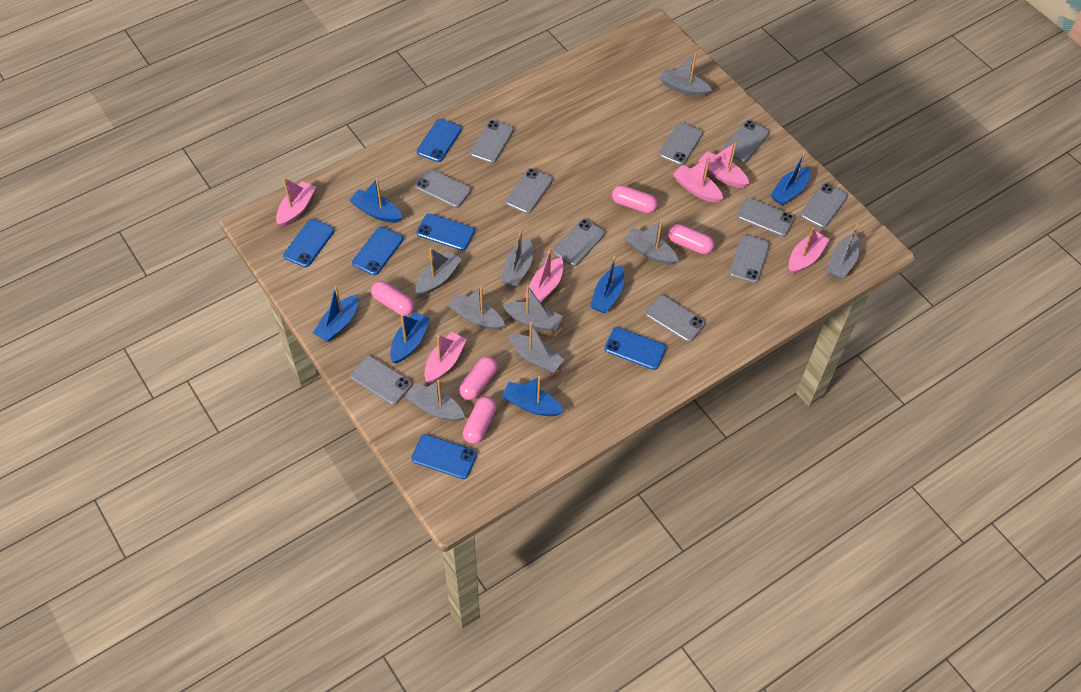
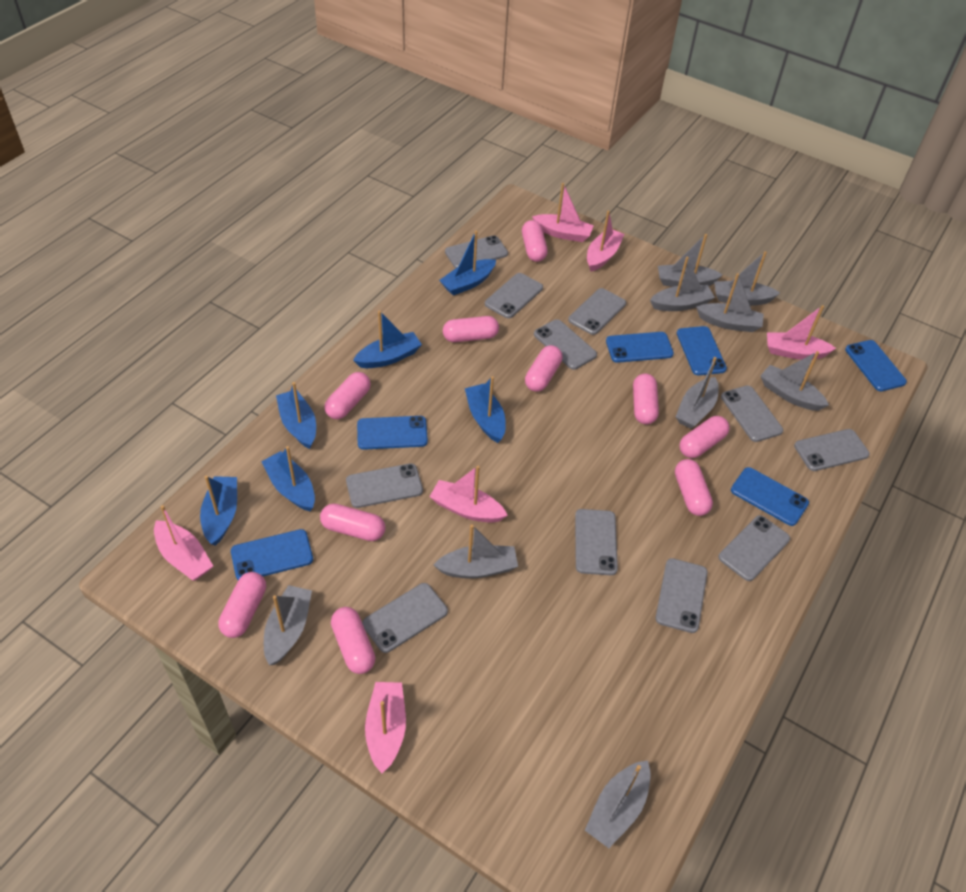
pink capsule: [371,281,415,316] [459,356,498,400] [463,396,497,444] [612,185,658,213] [668,224,714,254] = 5 -> [218,572,266,638] [320,504,385,541] [324,372,371,419] [331,607,375,674] [443,316,499,342] [522,220,548,262] [525,345,563,392] [633,374,659,424] [675,459,713,516] [679,416,730,458] = 10

